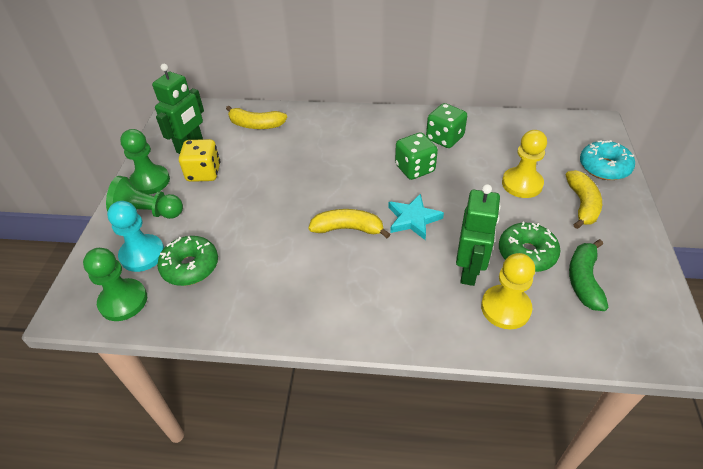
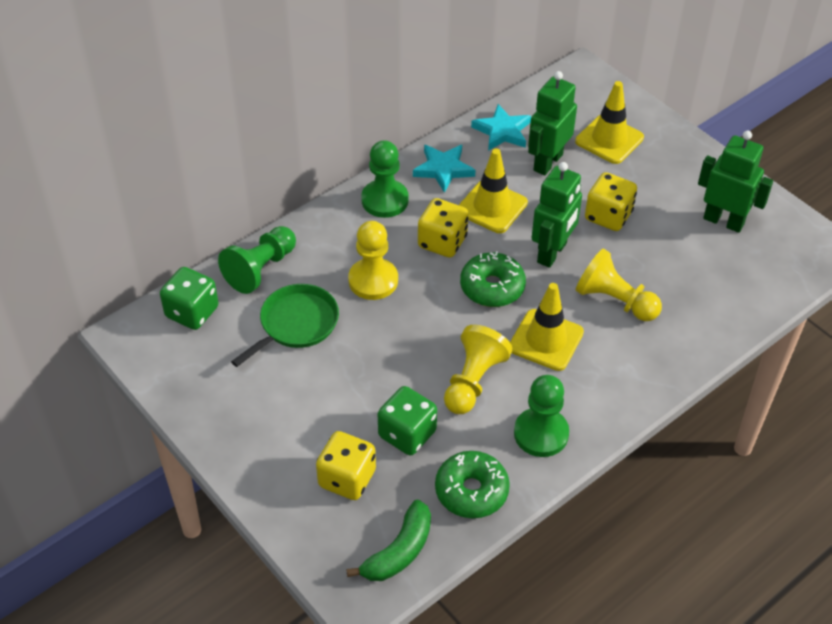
green pan: none = 0 -> [231,284,339,367] = 1
green robot: [152,64,204,154] [456,184,501,286] = 2 -> [528,71,577,176] [532,162,582,268] [698,131,773,233] = 3
turquoise donut: [580,140,635,180] = 1 -> none = 0
turquoise pawn: [107,201,164,272] = 1 -> none = 0
turquoise star: [388,194,444,240] = 1 -> [413,145,475,193] [471,104,531,151] = 2
yellow banana: [226,106,287,129] [309,209,390,238] [566,170,602,229] = 3 -> none = 0
yellow dice: [179,139,220,182] = 1 -> [316,431,376,500] [418,198,468,258] [585,172,637,231] = 3
yellow pawn: [481,253,535,329] [502,130,547,198] = 2 -> [348,221,398,300] [444,325,513,414] [576,248,662,321] = 3
yellow traffic cone: none = 0 -> [459,149,528,233] [510,283,584,371] [575,81,644,164] = 3

